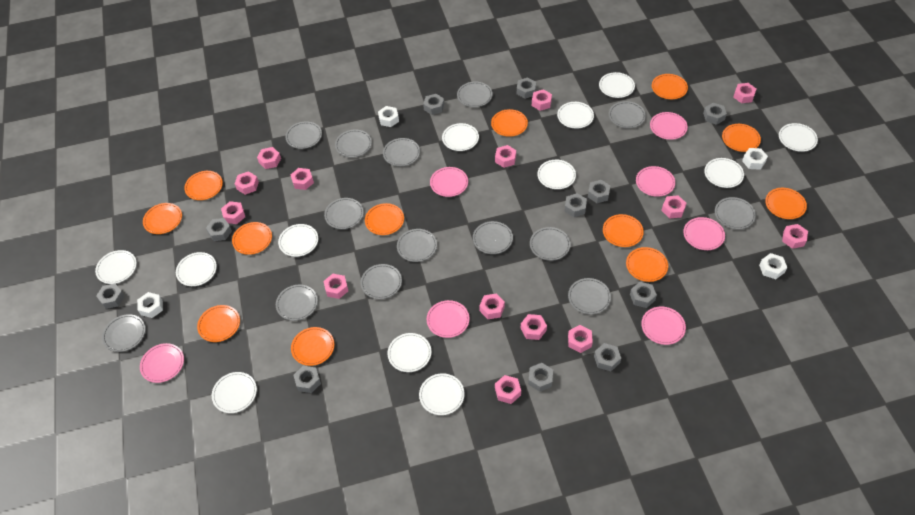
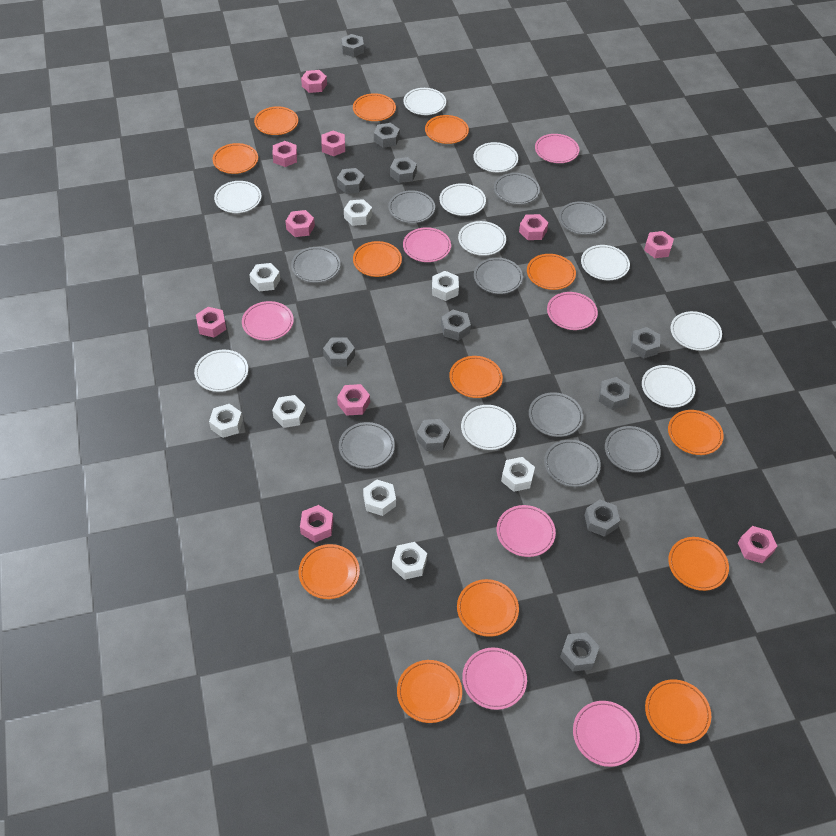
grey plate: [102,314,146,352] [276,285,318,321] [285,121,322,149] [324,198,364,229] [335,130,372,157] [360,264,402,299] [383,138,420,166] [397,229,437,262] [457,82,493,107] [473,221,513,254] [530,227,571,261] [568,278,611,315] [609,101,646,128] [715,197,756,229] = 14 -> [291,247,341,283] [339,422,395,469] [388,190,435,223] [474,258,523,294] [494,173,540,205] [529,392,583,437] [544,439,601,487] [559,201,606,235] [605,426,661,473] = 9
orange plate: [143,203,182,234] [184,171,223,200] [197,305,240,342] [232,222,272,255] [291,327,335,366] [365,203,404,235] [491,109,528,137] [603,214,644,247] [626,247,668,282] [652,74,688,99] [722,124,761,152] [765,188,807,219] = 12 -> [213,143,258,174] [254,106,298,135] [298,544,360,599] [353,93,396,121] [353,241,402,277] [397,660,462,723] [425,115,469,144] [449,356,503,398] [457,579,519,637] [527,254,576,290] [645,679,711,744] [668,410,724,455] [668,537,729,591] = 13
pink nut: [221,201,245,224] [235,171,259,195] [257,147,281,169] [291,168,314,190] [323,274,348,299] [479,294,505,319] [495,145,516,168] [495,375,521,404] [521,314,547,340] [532,89,552,111] [568,325,593,353] [661,195,687,219] [733,83,756,103] [782,224,808,249] = 14 -> [196,307,226,338] [273,141,297,167] [285,210,315,237] [300,505,333,543] [301,70,327,93] [321,130,345,156] [337,384,370,416] [519,214,548,240] [644,231,674,258] [738,526,777,564] = 10
white nut: [137,292,163,318] [378,106,399,127] [742,148,768,170] [759,253,787,279] = 4 -> [209,404,243,438] [249,263,280,292] [272,395,306,428] [344,199,372,226] [363,479,396,516] [392,542,427,580] [432,271,459,301] [501,457,535,492] = 8
white plate: [95,250,137,284] [176,252,217,286] [212,372,257,413] [278,224,318,257] [388,333,431,372] [419,373,465,415] [442,123,479,151] [537,160,576,189] [557,102,594,128] [599,72,635,98] [704,158,744,188] [779,123,818,152] = 12 -> [194,350,248,392] [214,181,261,213] [403,88,446,115] [439,183,486,216] [458,221,506,256] [461,405,516,450] [474,142,518,172] [581,245,630,280] [642,365,695,408] [670,311,722,351] = 10

